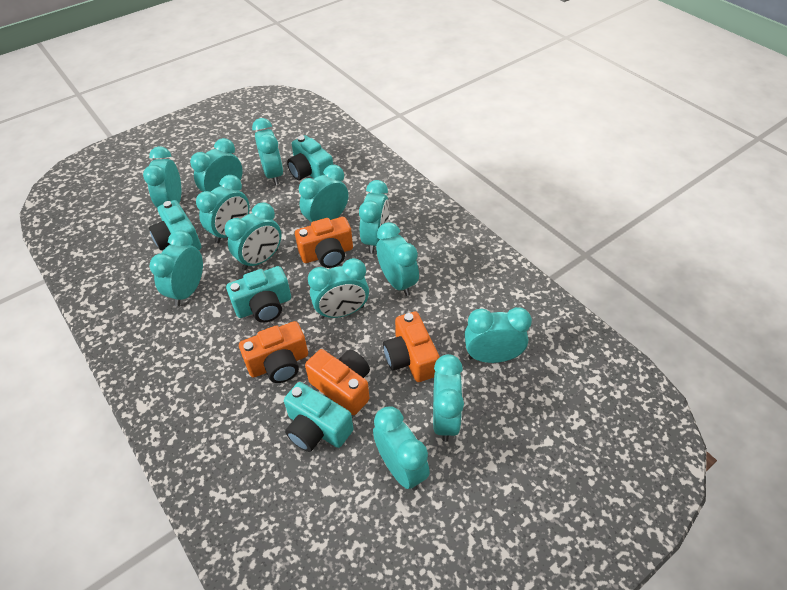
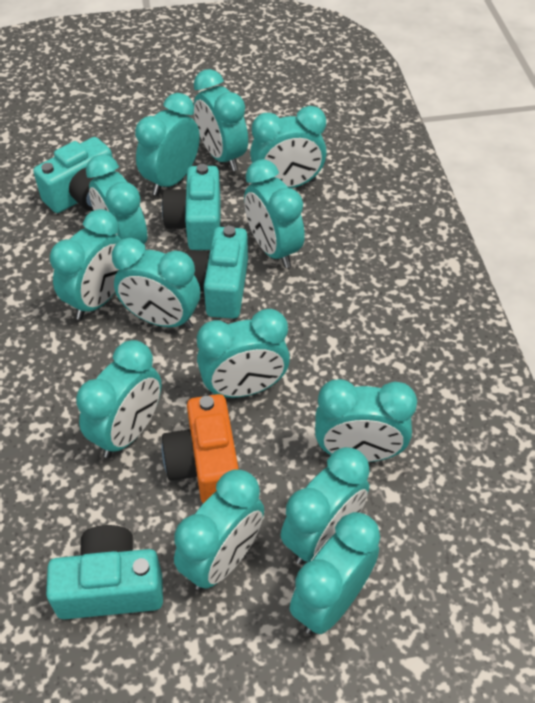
orange camera: [239,321,308,383] [295,217,353,268] [305,349,370,415] [383,312,440,382] = 4 -> [162,394,239,503] = 1

